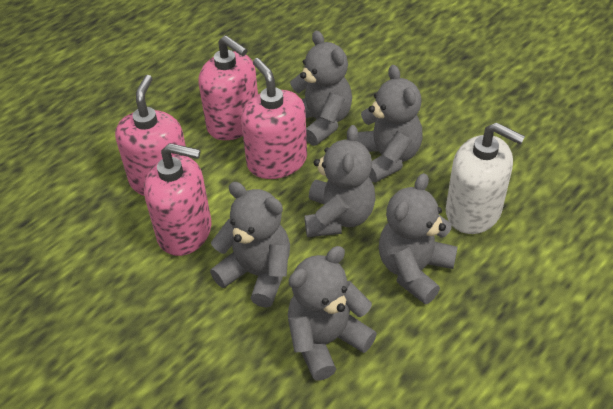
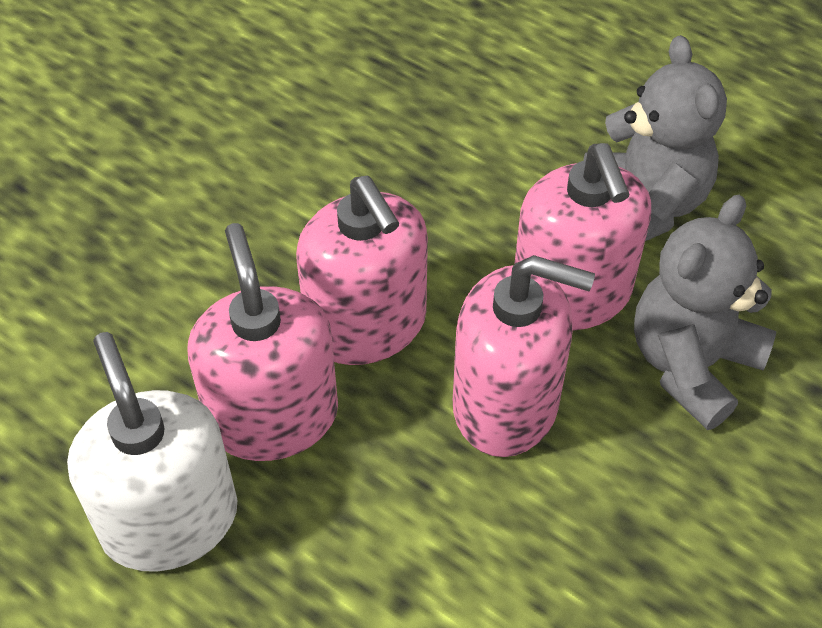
grey teddy bear: [210,182,290,308] [288,246,377,381] [290,31,352,146] [304,125,376,237] [357,65,423,183] [379,173,458,304] = 6 -> [584,35,727,241] [634,195,776,430] = 2

